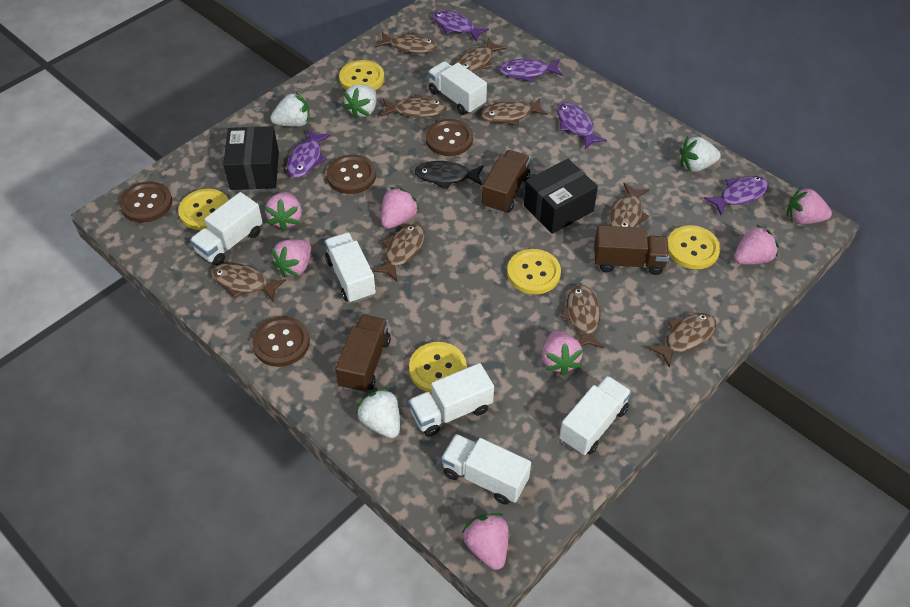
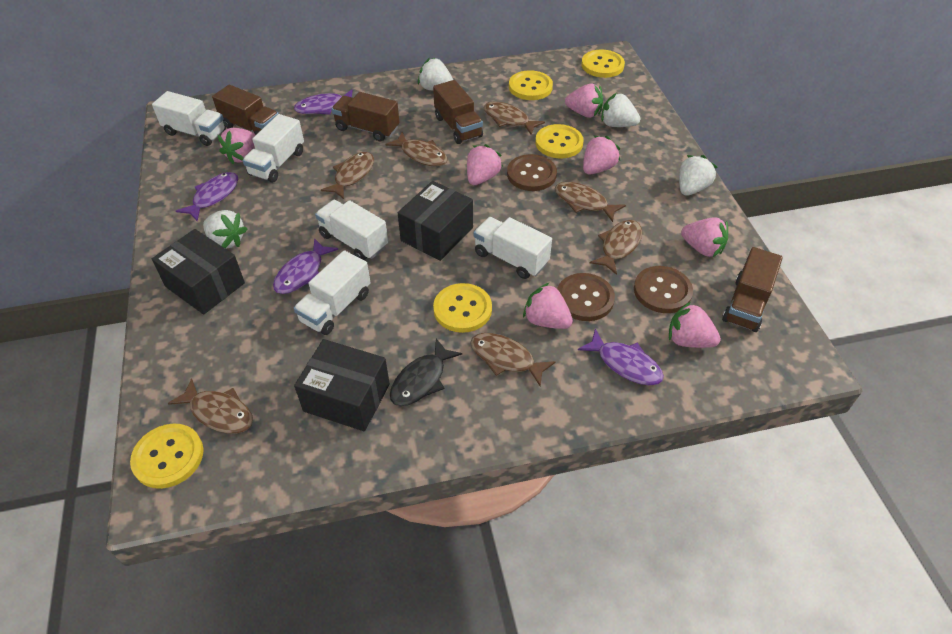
black box: [223,126,279,190] [524,159,598,234] = 2 -> [152,229,245,315] [294,339,390,431] [398,181,473,261] = 3
brown button: [120,181,172,223] [252,317,310,367] [327,155,376,194] [426,119,473,156] = 4 -> [507,154,557,191] [557,273,615,321] [634,266,693,313] = 3
brown fish: [211,263,286,301] [372,224,425,281] [375,32,437,54] [381,94,447,118] [455,38,506,72] [481,98,547,125] [560,285,604,348] [609,183,649,227] [647,313,716,368] = 9 -> [168,378,253,434] [321,152,374,199] [385,132,448,167] [471,333,555,386] [484,101,545,135] [555,182,626,222] [590,220,642,275] = 7
brown truck: [335,315,391,393] [482,150,530,214] [594,225,669,275] = 3 -> [212,85,279,135] [332,92,399,142] [433,80,483,144] [722,247,783,332] = 4
purple fish: [287,129,331,178] [432,10,489,41] [499,59,563,82] [557,102,607,149] [703,176,769,215] = 5 -> [176,172,238,221] [273,238,338,294] [294,89,353,115] [578,329,664,385] = 4
white truck: [190,192,263,266] [325,232,376,303] [409,363,494,437] [428,61,487,115] [441,434,531,505] [559,376,632,455] = 6 -> [152,91,226,146] [243,114,304,183] [294,250,371,335] [315,200,388,261] [473,217,552,279] = 5

